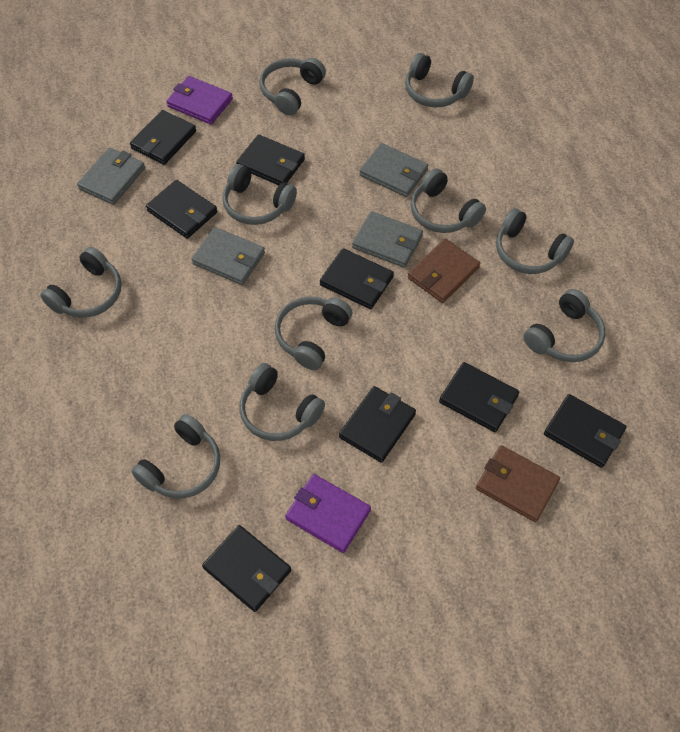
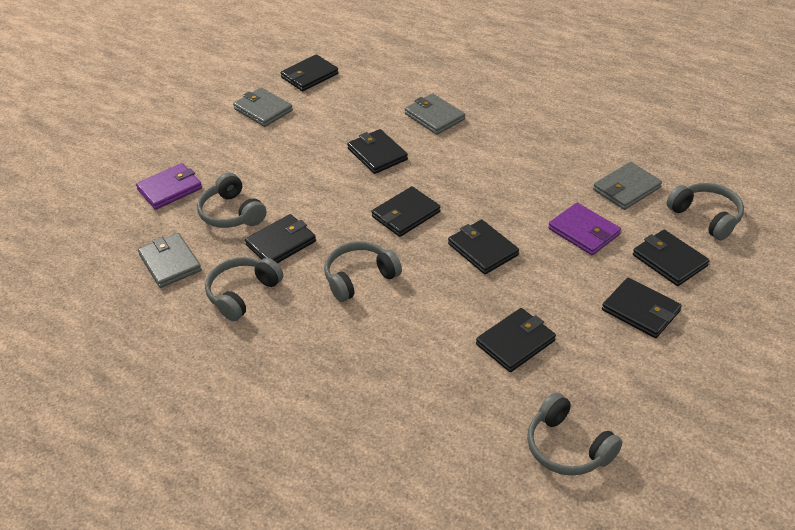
brown wallet: [407,238,480,303] [476,445,560,522] = 2 -> none = 0
grey headphones: [40,247,121,318] [131,414,220,498] [222,164,297,225] [239,363,325,441] [259,58,326,116] [275,296,353,370] [405,53,474,108] [411,168,486,233] [496,208,574,274] [524,289,605,362] = 10 -> [197,172,266,228] [205,257,283,321] [324,241,402,302] [527,392,622,476] [667,183,744,240] = 5

